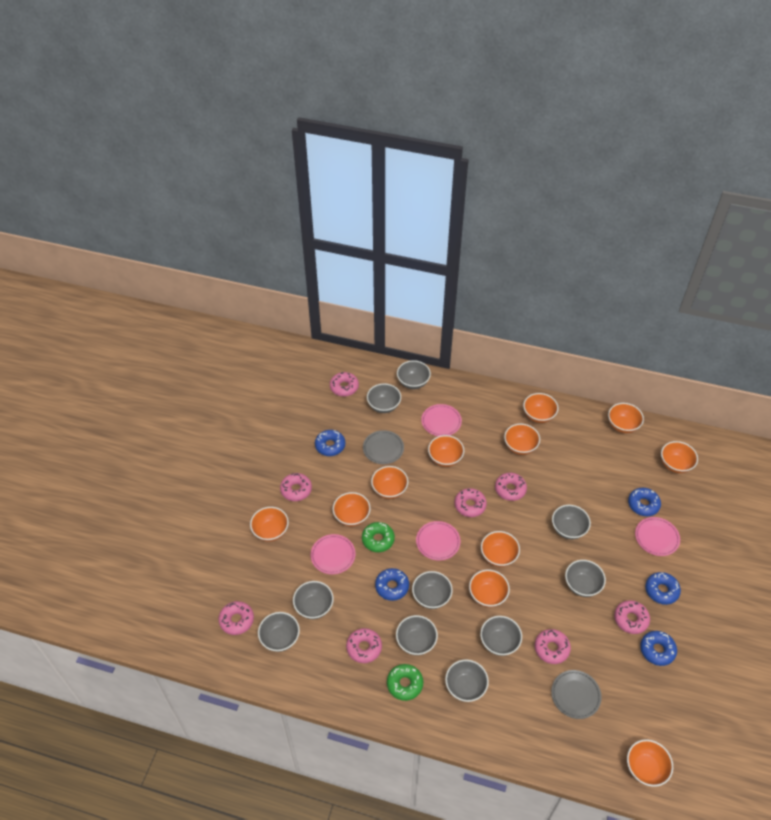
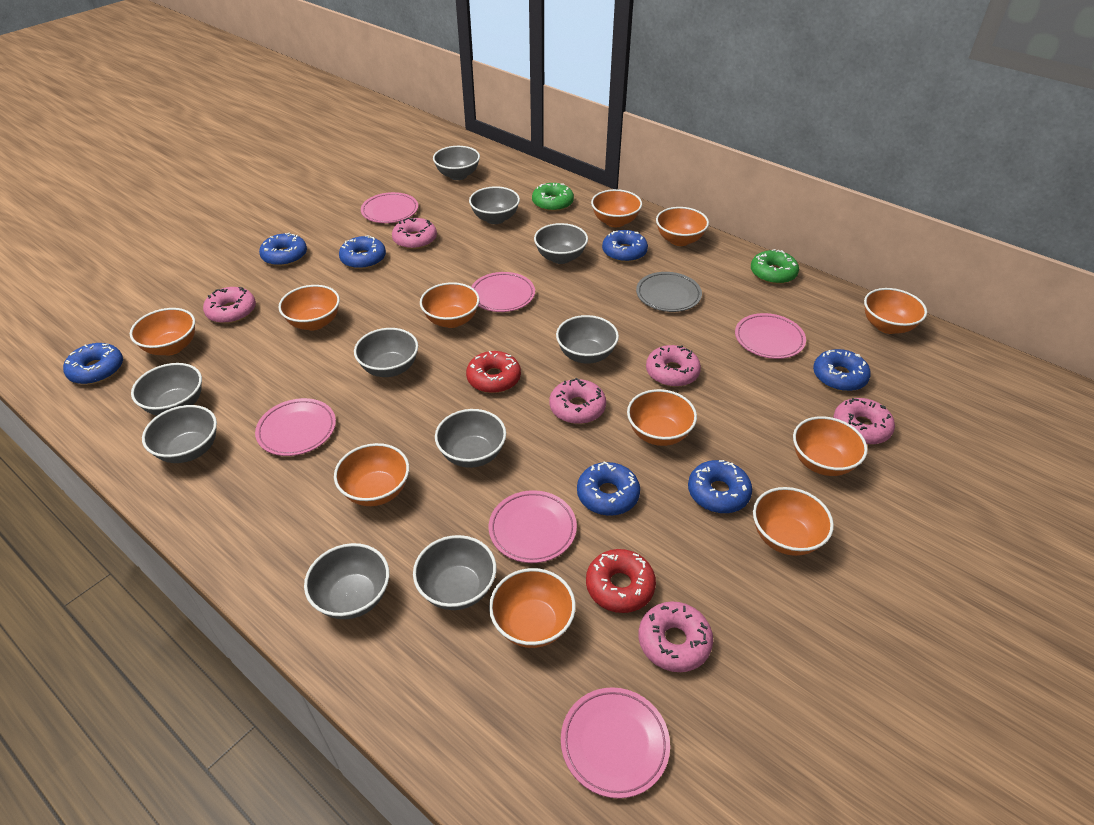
blue donut: [315,430,345,456] [375,568,409,601] [628,488,661,516] [640,631,677,666] [645,572,681,605] = 5 -> [63,343,123,384] [259,232,307,266] [339,236,386,269] [577,461,640,516] [602,230,648,262] [688,460,752,513] [813,349,871,391] = 7
grey plate: [363,430,404,464] [551,670,602,719] = 2 -> [636,272,702,312] = 1
pink donut: [218,601,254,635] [280,473,312,501] [330,372,359,396] [346,628,382,663] [454,488,487,517] [495,473,527,501] [535,629,571,664] [614,600,650,634] = 8 -> [203,287,256,324] [392,218,437,249] [549,378,606,424] [639,601,713,672] [646,345,701,387] [833,398,895,445] = 6
pink plate: [311,534,355,574] [416,521,460,561] [421,404,462,436] [635,517,680,556] = 4 -> [255,398,336,456] [361,192,418,223] [471,272,535,312] [489,490,577,563] [561,687,670,798] [735,313,806,359] = 6
red donut: none = 0 -> [466,351,521,393] [586,549,656,613] = 2

